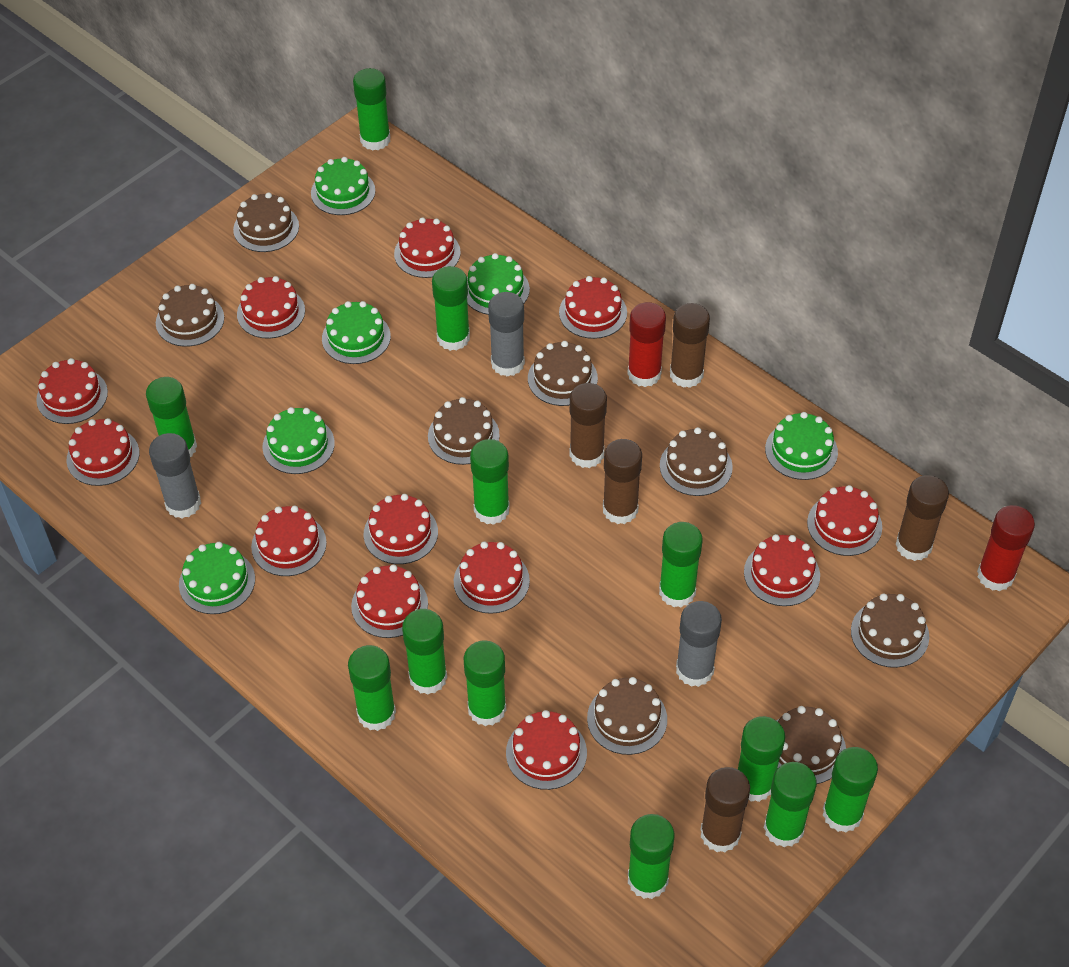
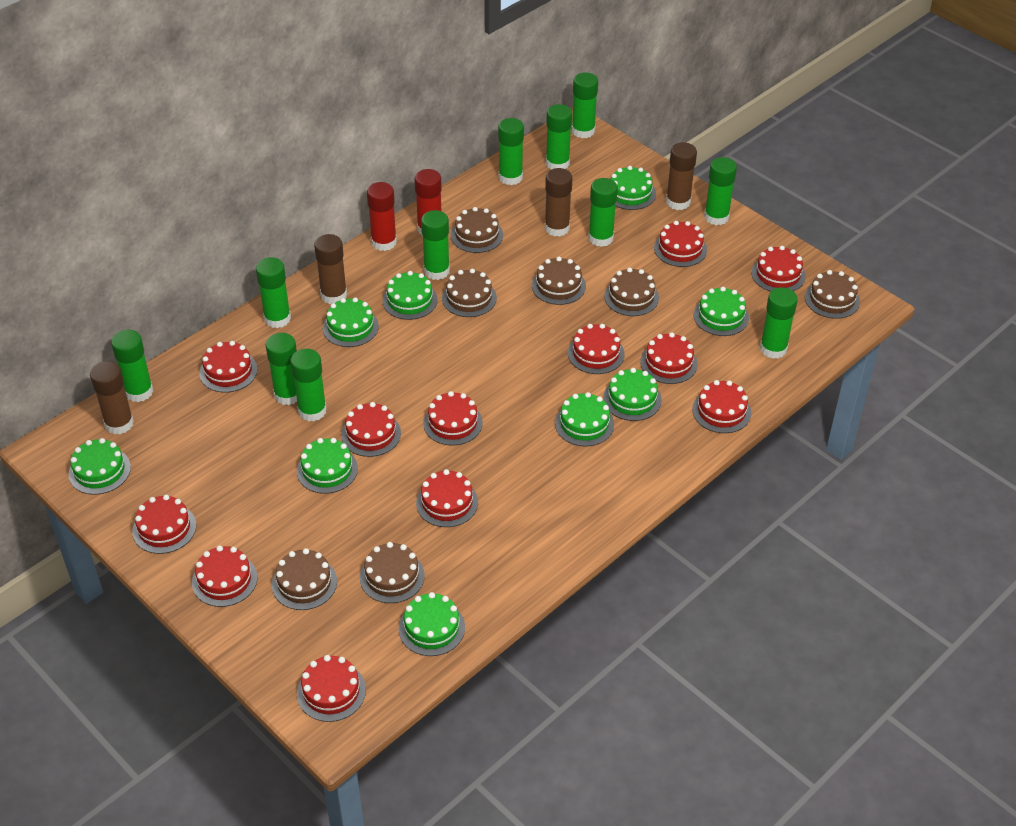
brown cake: [156,284,224,347] [233,192,299,252] [428,397,500,465] [528,341,598,406] [587,677,667,755] [660,427,733,496] [777,706,846,784] [851,593,929,668] = 8 -> [272,548,337,610] [360,542,425,603] [442,269,497,317] [451,207,503,253] [532,257,586,305] [604,268,659,316] [805,270,860,319] = 7
brown glue stick: [570,383,607,468] [603,439,642,524] [670,303,710,388] [701,767,750,853] [896,475,949,561] = 5 -> [90,361,134,434] [314,234,347,304] [545,168,572,237] [666,142,697,210] = 4
green cake: [179,542,255,614] [262,407,335,474] [311,157,375,215] [322,301,391,364] [467,253,530,315] [765,412,838,480] = 6 -> [68,438,131,495] [297,438,358,494] [323,297,379,347] [383,271,438,320] [399,592,465,656] [555,392,614,446] [603,368,662,421] [611,166,656,210] [693,287,749,336] = 9
green glue stick: [146,377,197,457] [348,645,396,731] [353,68,390,151] [402,609,447,695] [432,266,470,351] [464,640,506,726] [470,439,510,525] [628,814,675,899] [659,522,703,607] [738,716,785,802] [764,762,817,847] [823,747,878,833] = 12 -> [111,330,153,402] [256,257,291,328] [266,333,297,405] [291,349,327,421] [421,210,450,280] [498,118,524,185] [546,104,572,170] [572,72,598,138] [588,178,618,247] [704,157,737,225] [760,287,798,359] = 11
grey glue stick: [149,433,201,518] [488,292,525,377] [676,601,722,687] = 3 -> none = 0

